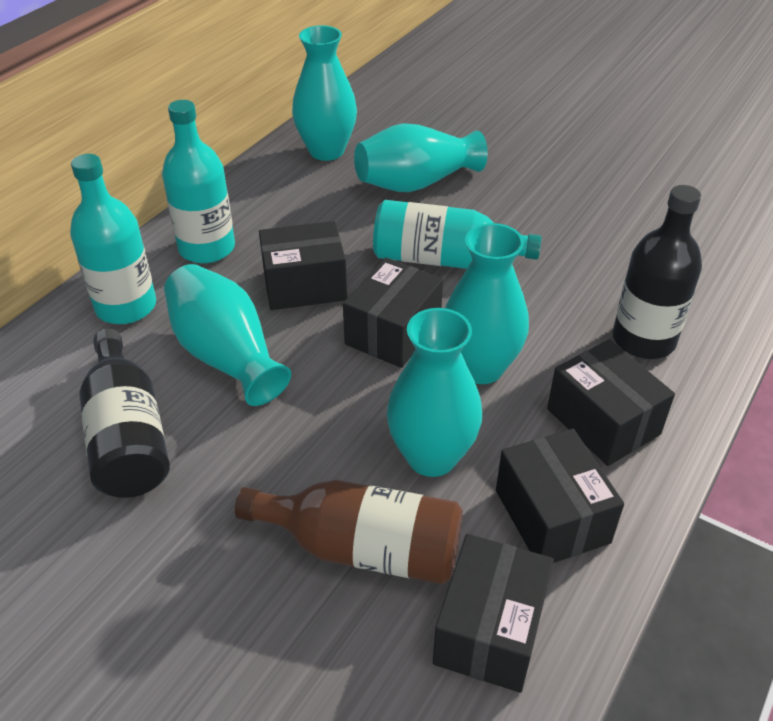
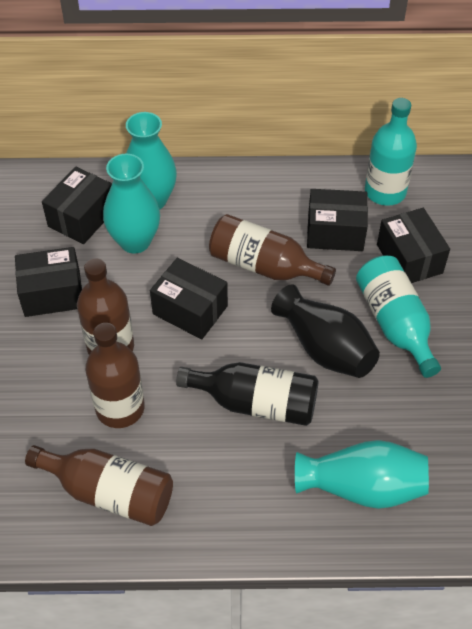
black bottle: [80,329,170,498] [613,185,702,359] = 2 -> [176,362,319,426] = 1
black vase: none = 0 -> [271,284,380,378] = 1
brown bottle: [235,480,463,584] = 1 -> [25,445,173,526] [77,258,134,355] [85,323,145,428] [209,214,336,286] = 4
turquoise bottle: [70,154,156,324] [162,100,235,264] [373,200,542,269] = 3 -> [356,255,441,378] [365,98,417,206] = 2
turquoise vase: [164,264,291,406] [292,25,357,161] [354,123,488,192] [387,308,482,477] [445,223,529,384] = 5 -> [103,154,160,254] [126,112,177,210] [295,440,429,509] = 3

